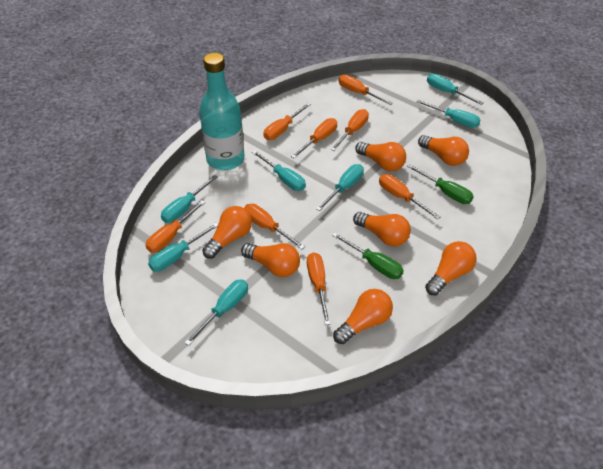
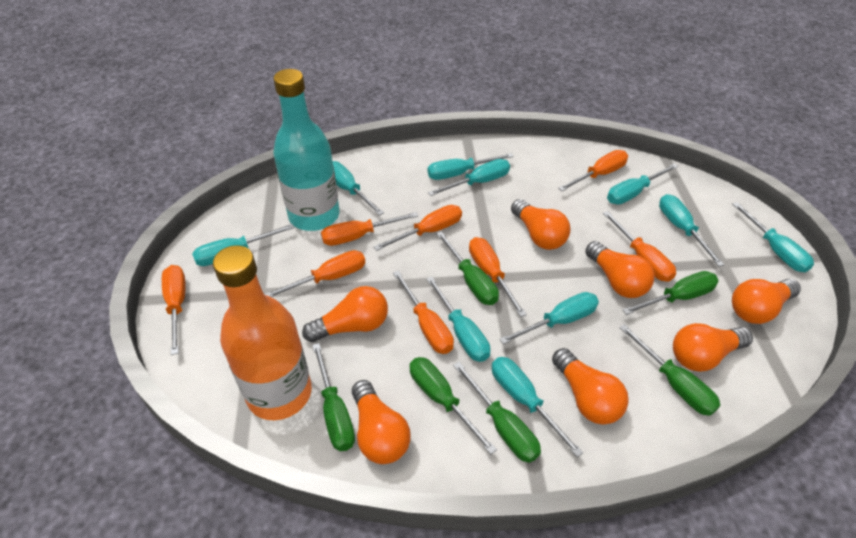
green screwdriver: [332,232,403,279] [407,164,474,204] = 2 -> [312,343,355,451] [410,357,497,454] [436,231,499,305] [453,362,541,463] [619,324,720,416] [623,271,719,315] = 6
orange bottle: none = 0 -> [213,245,312,420] = 1
turquoise screwdriver: [148,223,218,272] [161,175,218,223] [185,280,248,346] [252,150,306,191] [316,164,364,211] [416,100,480,128] [427,73,483,105] = 7 -> [192,224,294,266] [333,161,384,216] [426,277,490,362] [427,153,514,180] [428,159,510,196] [492,357,583,457] [499,292,599,344] [607,164,678,204] [659,194,724,267] [732,202,814,272] = 10

